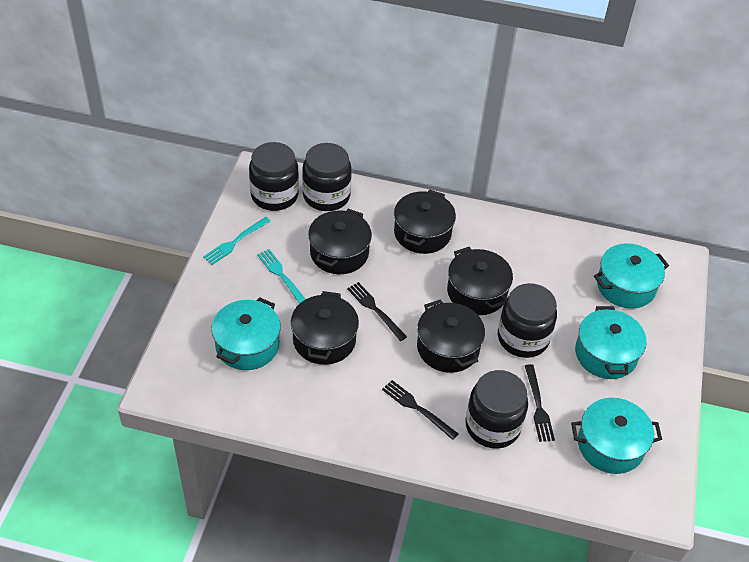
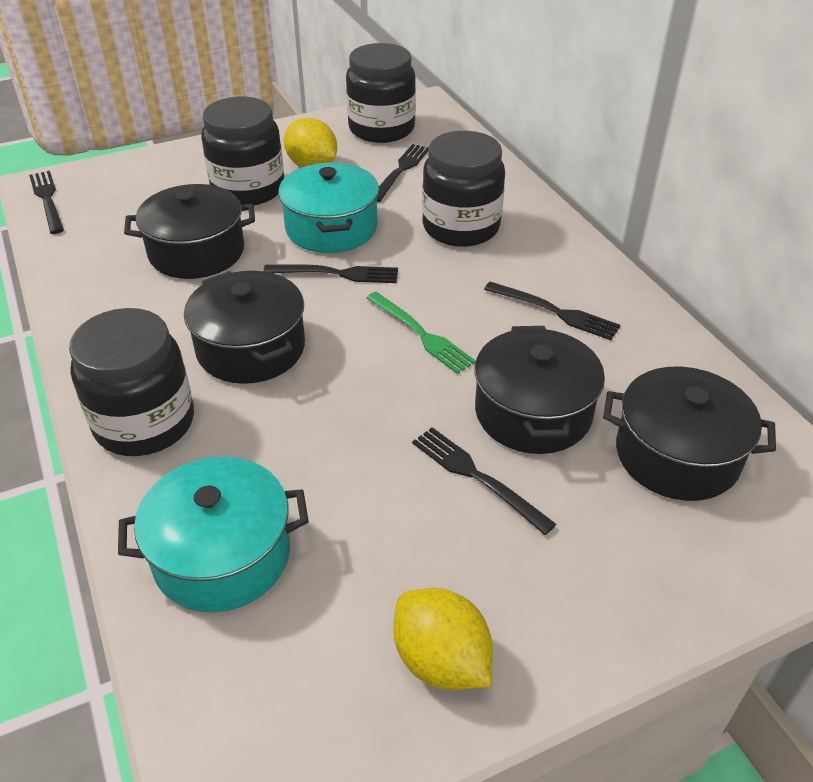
black fork: [347,282,407,341] [382,380,458,440] [525,364,555,442] = 3 -> [29,171,64,234] [263,265,398,283] [377,144,429,202] [412,427,556,535] [484,282,621,340] = 5
black pot: [291,291,359,365] [308,209,372,274] [394,190,456,254] [417,300,485,373] [447,247,513,315] = 5 -> [124,184,255,279] [184,271,305,384] [475,326,605,454] [603,367,776,501] = 4
green fork: none = 0 -> [366,292,476,374] = 1
turquoise fork: [203,217,271,265] [257,249,305,304] = 2 -> none = 0
turquoise pot: [211,297,281,370] [571,398,662,474] [575,306,647,379] [594,243,669,309] = 4 -> [118,456,309,613] [278,162,379,253] = 2
yellow lemon: none = 0 -> [284,118,337,167] [394,588,493,690] = 2

